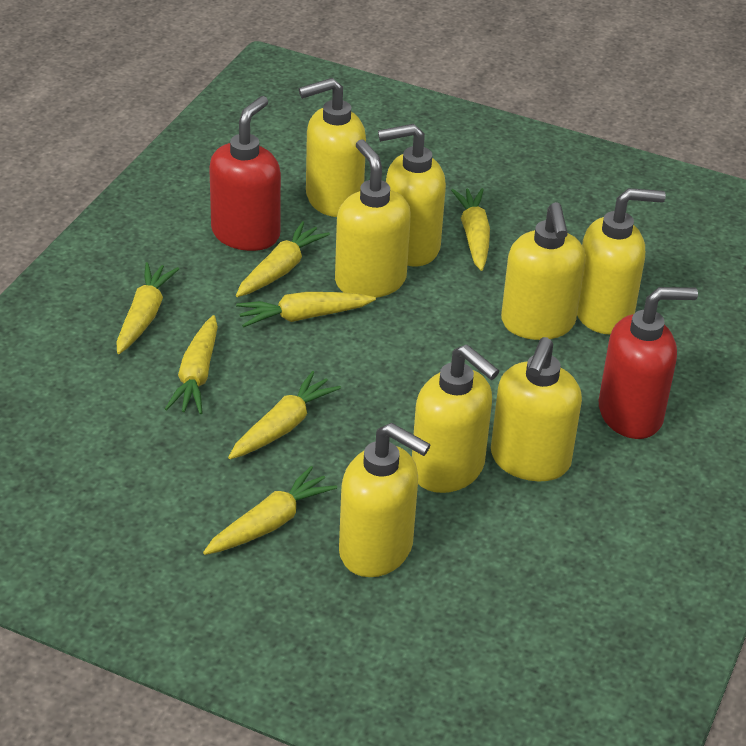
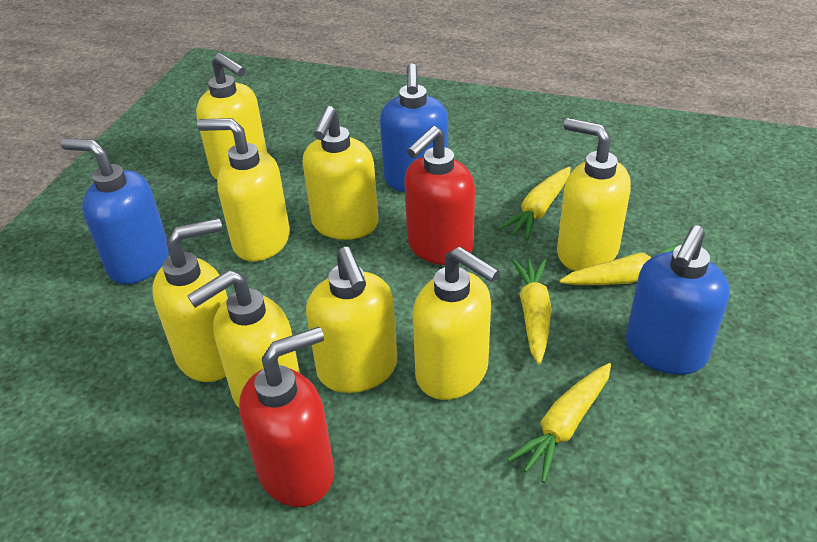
blue soap dispenser: none = 0 -> [61,138,169,284] [380,63,448,192] [626,225,730,375] = 3
yellow carrot: [116,262,179,354] [165,315,218,414] [203,466,337,555] [228,371,341,459] [236,221,330,297] [236,292,376,327] [451,188,490,271] = 7 -> [498,167,571,240] [507,363,611,483] [511,258,551,364] [559,244,681,285] = 4

